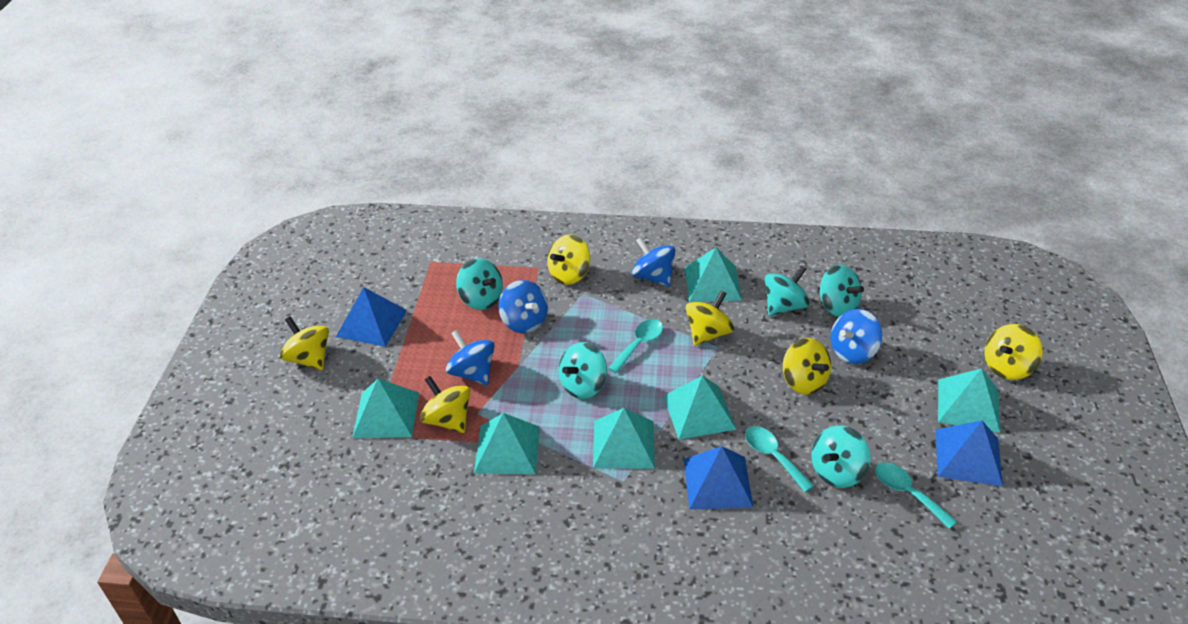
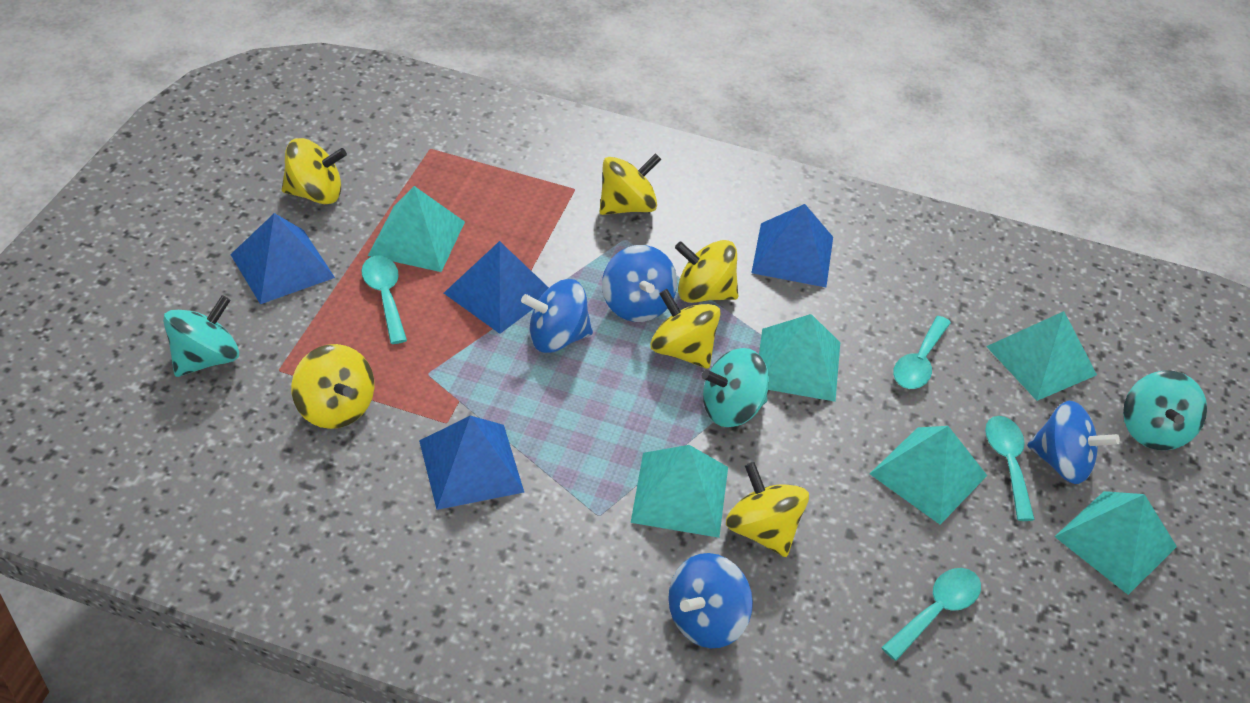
blue pyramid: [336,287,407,347] [684,446,753,510] [936,420,1003,486] = 3 -> [230,213,335,304] [419,415,524,510] [444,241,549,334] [752,204,833,287] = 4
turquoise spinning top: [456,258,503,310] [559,342,607,399] [765,265,810,316] [811,425,870,488] [819,265,864,317] = 5 -> [163,295,239,377] [702,348,769,427] [1123,370,1207,450] = 3
turquoise spoon: [608,319,663,373] [745,426,814,492] [875,462,957,529] = 3 -> [361,256,407,344] [881,568,981,661] [893,316,951,389] [985,416,1035,521] = 4

